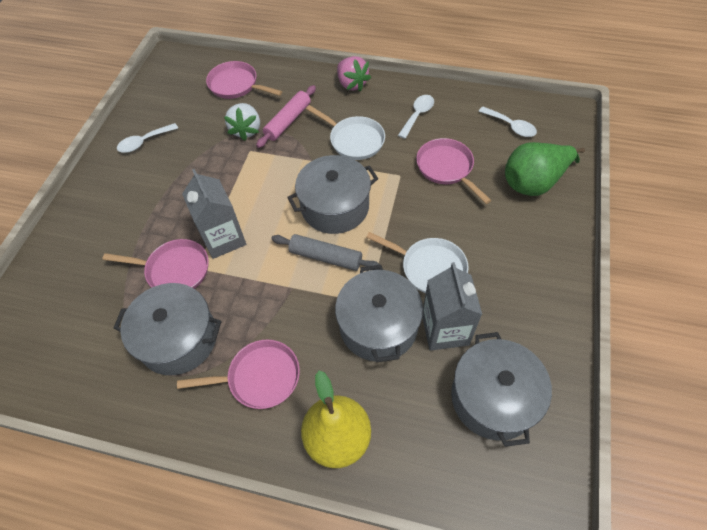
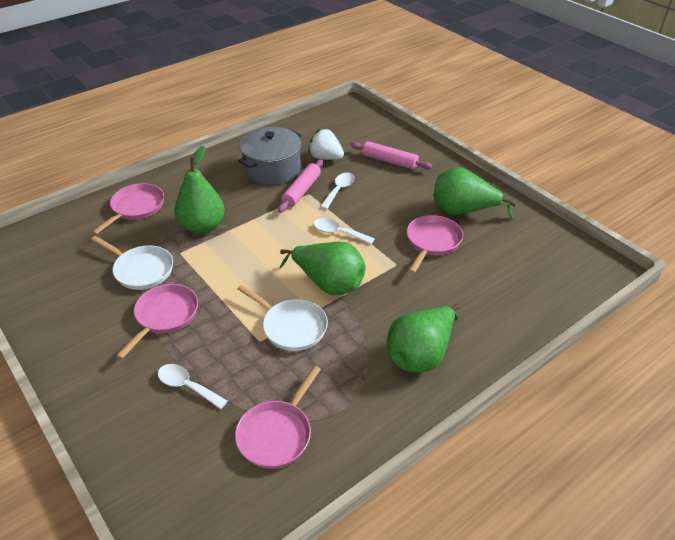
green pear: [505,142,585,196] = 1 -> [174,146,225,234] [280,242,365,295] [387,304,460,372] [434,167,516,219] = 4
grey carton: [182,169,246,259] [423,262,482,351] = 2 -> none = 0
grey pot: [114,283,221,375] [287,155,378,234] [335,265,423,362] [451,332,552,447] = 4 -> [238,127,302,185] = 1
grey rolling pin: [271,234,380,271] = 1 -> none = 0
pink rolling pin: [256,85,316,148] = 1 -> [278,159,323,213] [350,141,432,170] = 2
pink strawberry: [337,56,371,92] = 1 -> none = 0
yellow pear: [301,371,371,468] = 1 -> none = 0

